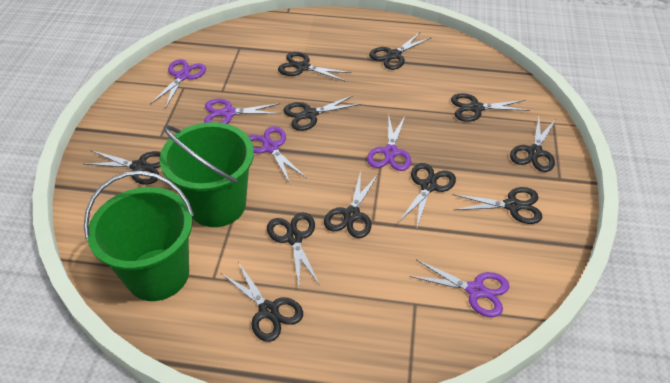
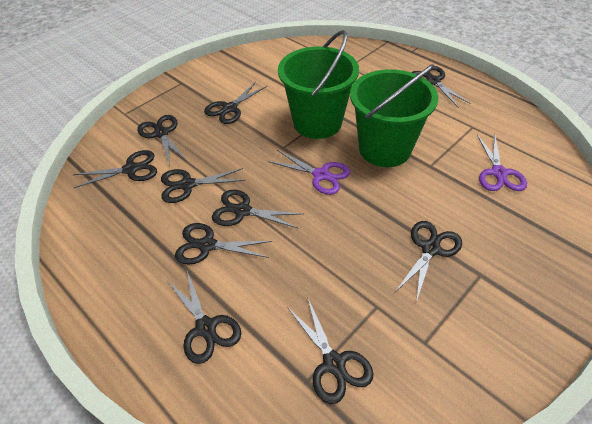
black scissors: [84,150,161,185] [221,262,303,342] [267,212,320,286] [278,52,351,82] [284,95,361,131] [324,171,378,238] [369,32,432,70] [398,163,456,228] [451,93,530,122] [452,187,542,224] [510,117,556,172] = 11 -> [73,150,157,188] [137,115,187,165] [161,168,245,203] [167,271,241,364] [175,223,272,265] [204,82,267,124] [212,189,303,229] [287,299,374,404] [395,221,462,302] [411,66,471,107] = 10
purple scissors: [150,59,206,109] [204,99,281,124] [248,126,306,184] [367,115,411,171] [409,259,509,317] = 5 -> [268,150,350,195] [477,135,527,191] = 2

